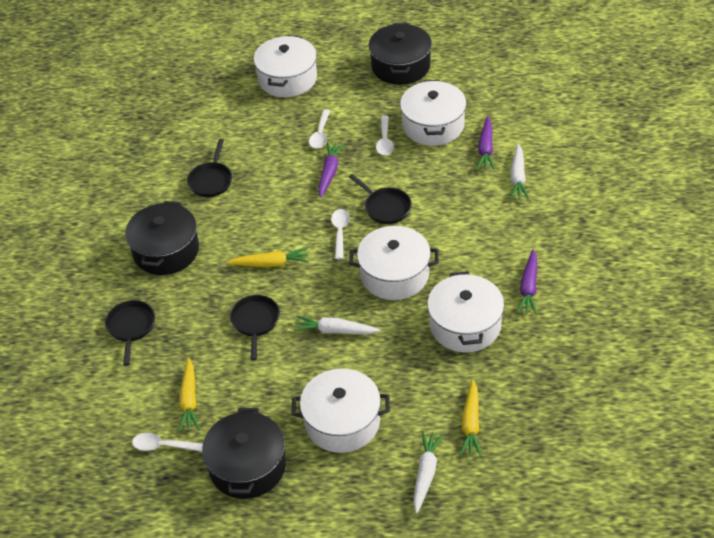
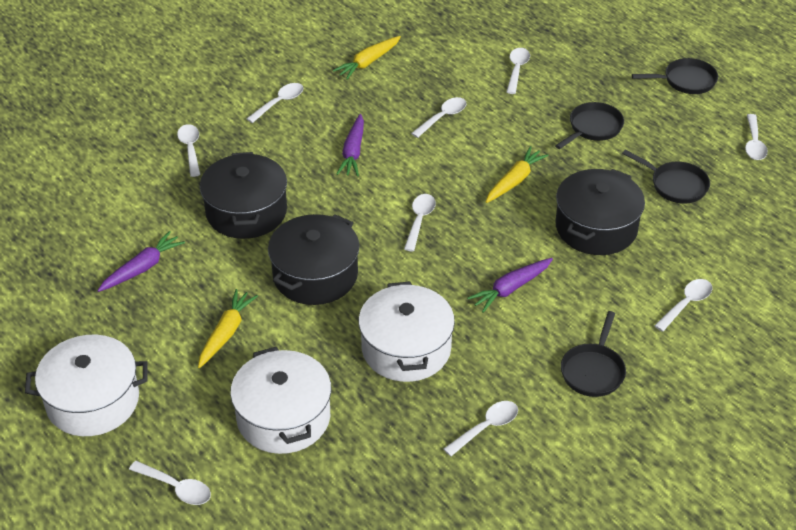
white carrot: [294,316,380,334] [413,431,444,513] [510,144,529,199] = 3 -> none = 0
white pot: [254,35,317,97] [292,368,390,453] [349,226,439,300] [400,80,466,146] [427,271,504,352] = 5 -> [25,335,148,436] [230,347,331,454] [358,281,455,382] = 3
white spoon: [132,433,203,452] [309,109,330,149] [331,209,350,259] [376,116,394,155] = 4 -> [129,461,211,505] [177,124,200,177] [246,83,303,123] [404,194,436,251] [411,97,467,138] [444,401,518,457] [507,48,530,94] [654,279,712,332] [745,114,768,160] = 9

